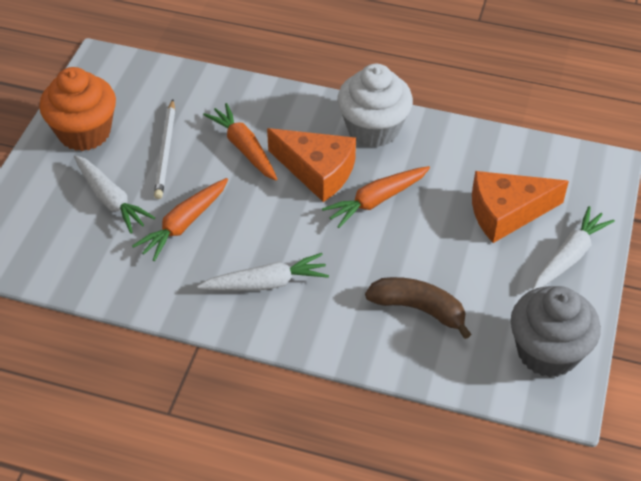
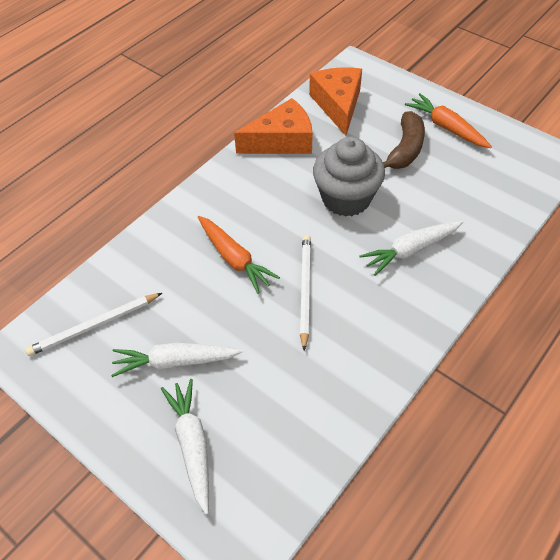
orange carrot: [132,178,228,261] [203,103,277,181] [322,166,430,228] = 3 -> [198,216,280,294] [405,93,492,148] = 2
orange cupcake: [39,67,116,151] = 1 -> none = 0
white cupcake: [337,64,413,148] = 1 -> none = 0
white pencil: [154,99,175,199] = 1 -> [25,293,162,356] [300,235,311,351] = 2

